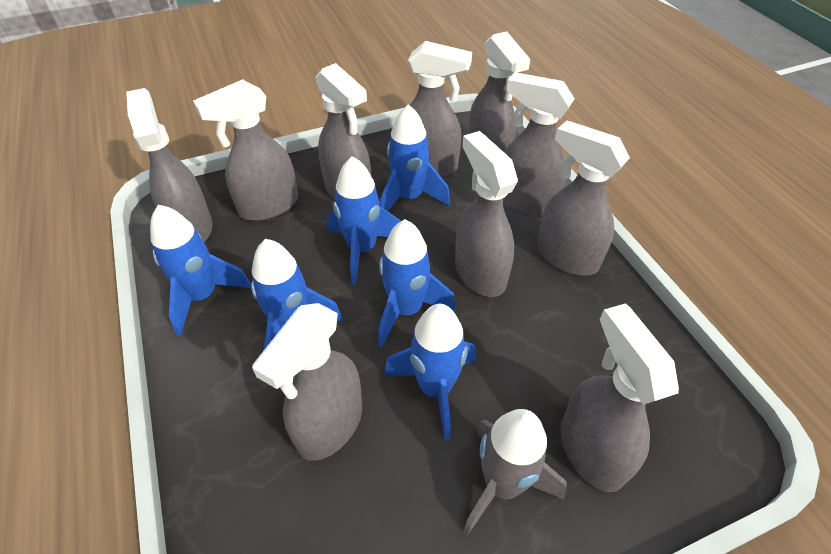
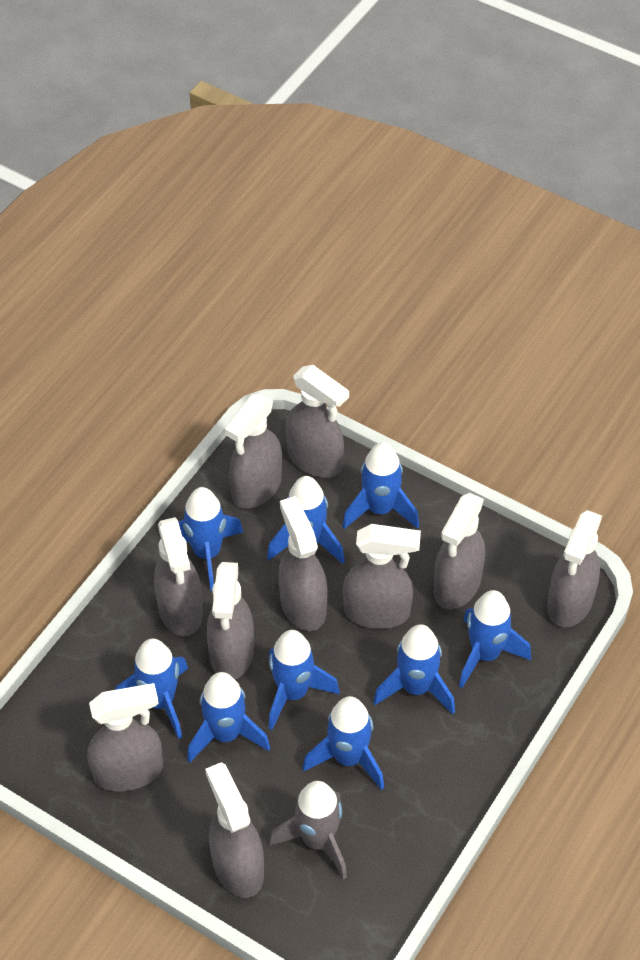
blue rocket: [150,205,251,336] [251,239,343,350] [327,156,401,285] [378,219,456,347] [379,104,450,211] [384,304,476,440] = 6 -> [115,639,188,739] [178,487,243,591] [187,672,270,763] [267,476,345,564] [269,630,340,730] [303,696,384,790] [342,442,419,529] [373,624,455,714] [459,590,531,688] = 9

